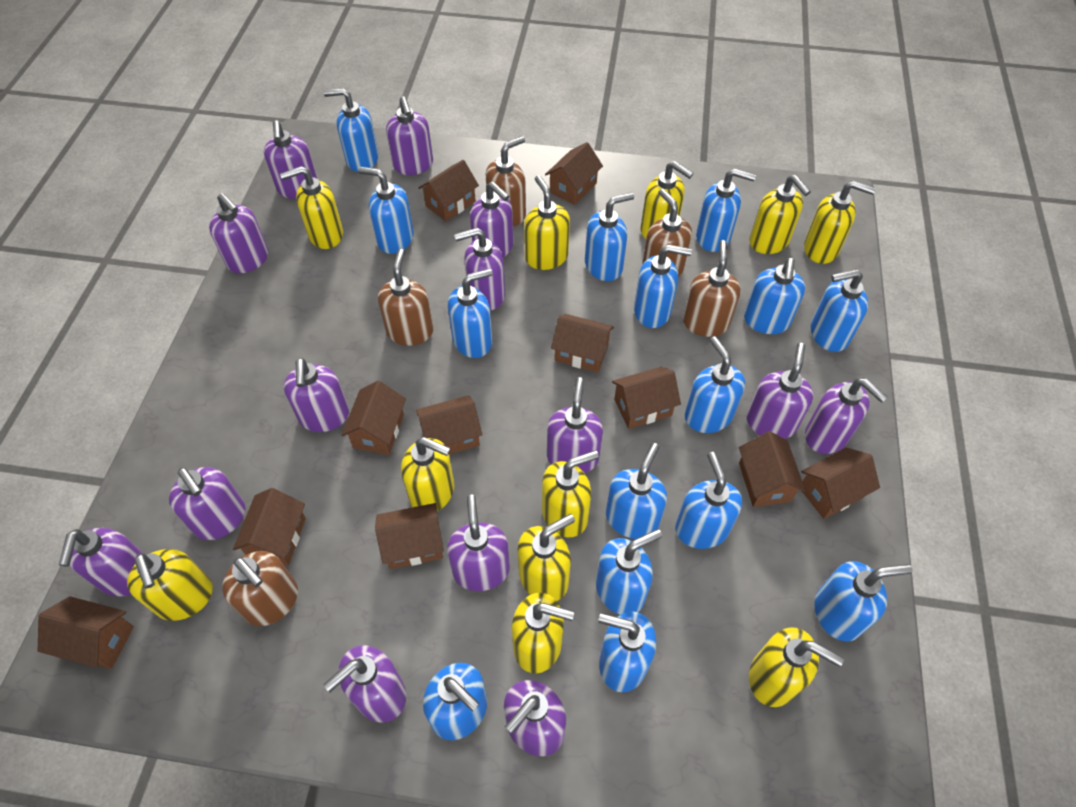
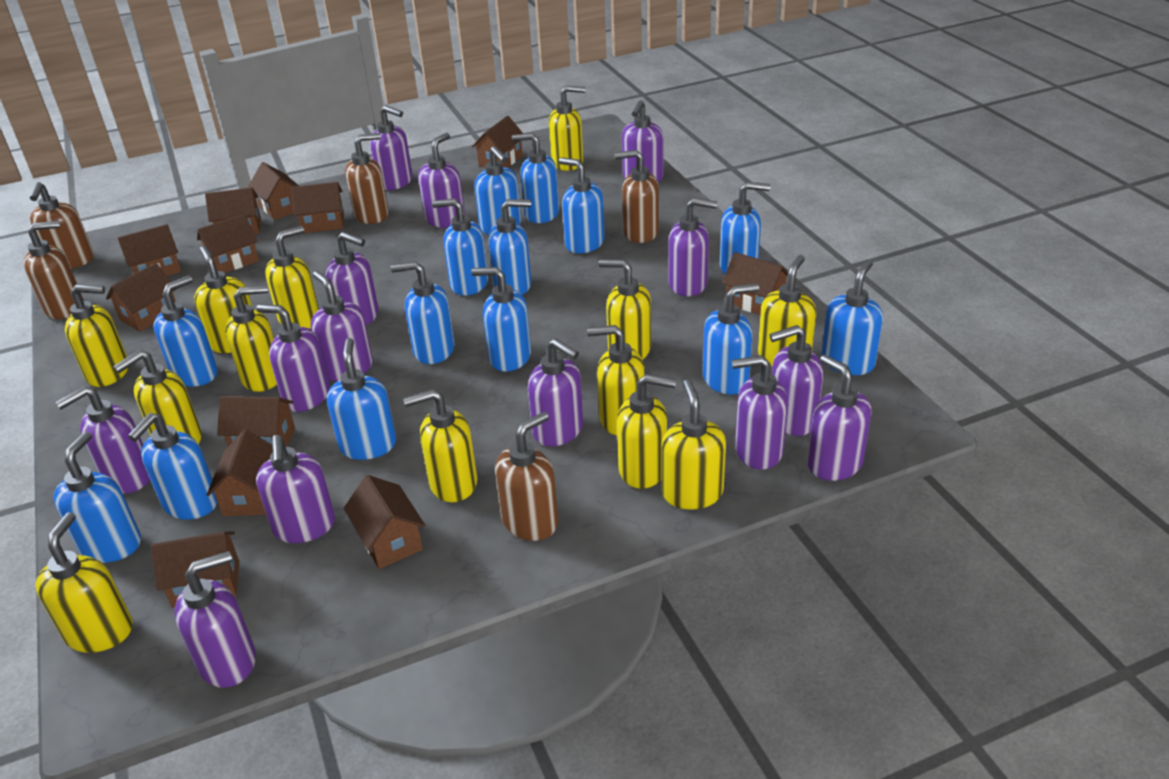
blue soap dispenser: [323,88,379,172] [358,167,414,254] [423,663,487,740] [448,269,493,358] [585,192,634,281] [596,529,662,615] [598,611,656,692] [606,443,667,539] [634,245,692,328] [675,452,742,549] [685,336,745,433] [696,168,756,252] [744,258,805,334] [811,269,868,352] [814,561,913,642] = 15 -> [53,432,141,563] [128,413,217,520] [153,276,218,387] [327,338,396,460] [391,261,455,364] [432,198,488,296] [471,267,531,372] [474,146,521,234] [488,199,531,295] [512,133,559,223] [559,157,605,253] [703,283,759,395] [720,182,770,274] [821,260,883,375] = 14
brown house: [38,596,134,669] [233,488,306,566] [341,381,406,455] [375,503,444,569] [416,395,482,454] [418,160,479,222] [545,142,603,205] [551,314,614,373] [612,367,681,429] [739,431,806,507] [801,448,880,519] = 11 -> [106,263,177,332] [117,224,181,276] [151,532,239,608] [197,214,259,273] [205,187,261,235] [207,430,273,516] [217,396,295,447] [249,162,299,220] [291,182,344,233] [344,475,425,569] [472,116,523,168] [722,252,788,315] = 12
yellow soap dispenser: [127,549,213,621] [280,166,343,249] [401,437,454,511] [512,593,574,674] [518,514,575,601] [524,175,570,270] [542,450,599,537] [640,161,693,239] [749,627,844,707] [750,175,811,254] [804,181,876,264] = 11 -> [35,512,133,653] [65,284,129,387] [113,350,202,444] [194,246,252,353] [225,285,277,392] [265,226,319,329] [403,389,477,502] [549,85,586,171] [587,325,645,435] [599,259,651,360] [617,374,676,489] [662,379,726,510] [758,255,817,367] = 13

